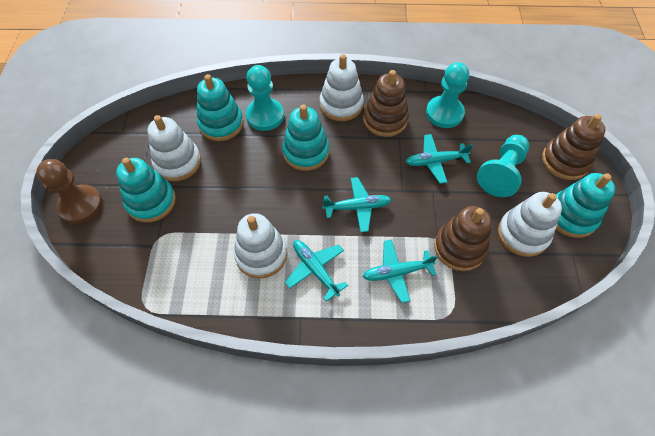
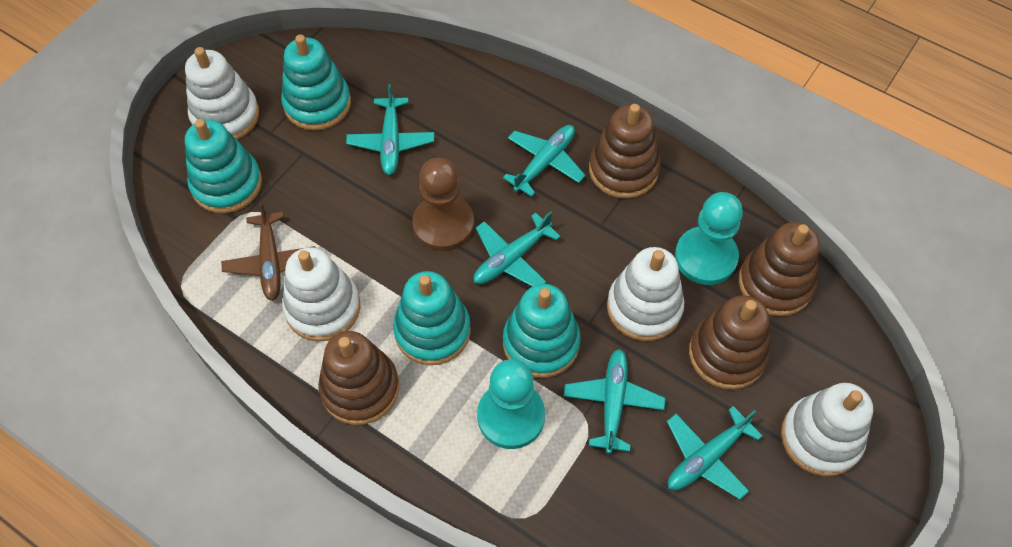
brown plane: none = 0 -> [221,201,316,301] = 1
brown stacking toy: [363,70,409,137] [434,206,491,271] [542,114,605,180] = 3 -> [318,331,399,425] [589,104,661,198] [689,295,770,390] [739,222,820,316] = 4
turquoise pawn: [246,65,284,131] [426,62,469,128] [477,135,529,197] = 3 -> [477,359,545,449] [675,192,743,285] = 2
turquoise plane: [285,240,348,301] [322,177,391,232] [363,239,438,303] [406,134,473,184] = 4 -> [346,84,434,175] [473,212,561,286] [503,125,586,197] [564,349,665,454] [667,406,762,500] = 5

